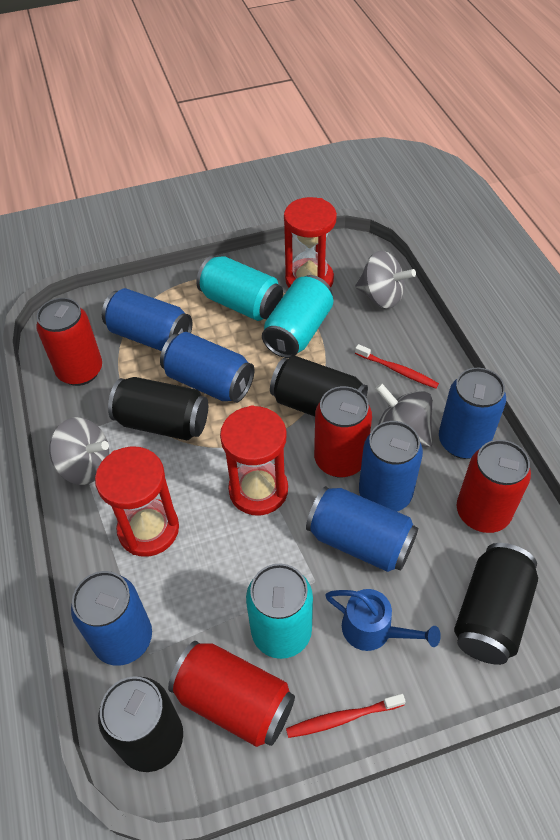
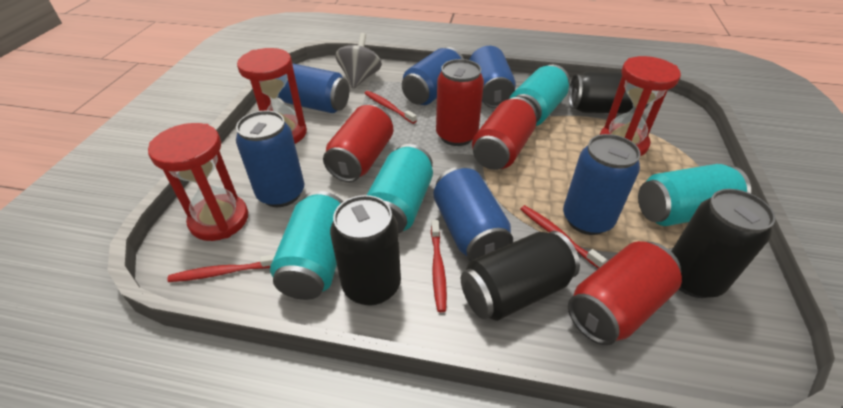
blue watering can: [325,589,441,651] = 1 -> none = 0
grey spinning top: [49,417,109,485] [355,251,416,309] [375,383,433,447] = 3 -> [335,33,382,89] = 1
red toothbrush: [286,694,406,738] [355,344,439,389] = 2 -> [167,254,275,282] [364,91,417,124] [431,220,447,312] [520,205,607,269] = 4
turquoise can: [196,256,283,321] [246,564,313,659] [262,275,333,358] = 3 -> [270,191,343,300] [367,144,433,234] [509,65,570,126] [638,164,751,226] = 4

